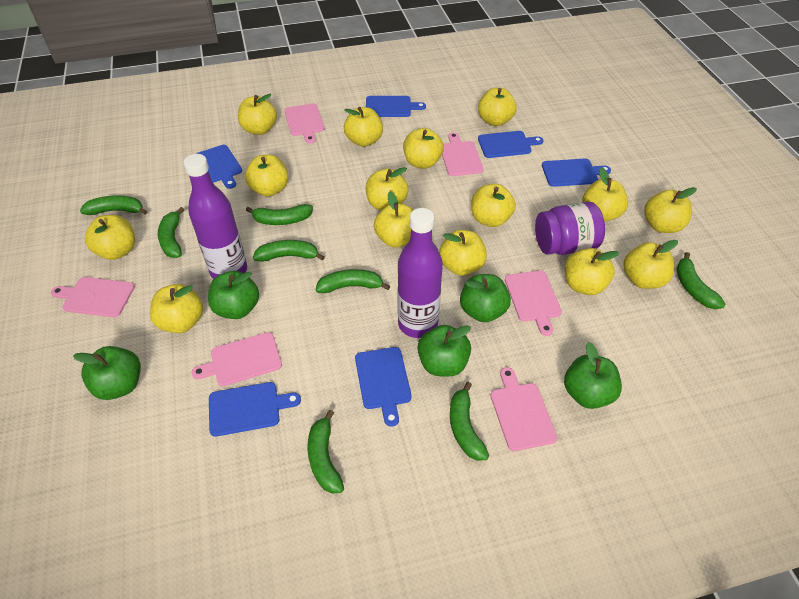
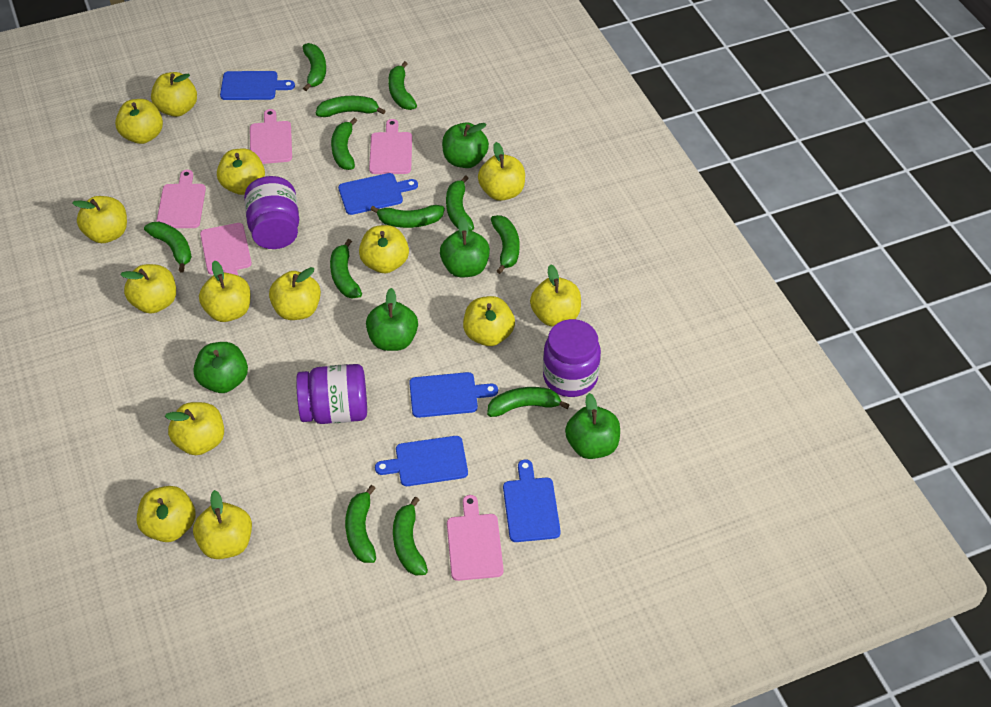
blue cutting board: [196,145,242,189] [209,382,301,437] [355,347,412,427] [366,96,426,117] [478,131,544,158] [542,159,611,187] = 6 -> [220,71,295,100] [338,173,418,215] [375,436,468,486] [409,372,498,418] [503,459,561,542] = 5
green banana: [80,195,148,215] [158,207,184,258] [246,204,313,225] [253,240,325,262] [307,410,344,494] [316,269,390,293] [450,382,489,461] [676,252,725,309] = 8 -> [144,222,192,272] [303,43,326,91] [316,96,385,117] [330,239,362,298] [331,118,357,170] [345,485,376,563] [370,205,445,228] [388,61,417,110] [393,497,428,575] [446,175,474,231] [487,387,570,417] [491,215,520,274] = 12
pink cutting board: [51,277,135,317] [191,332,282,386] [284,103,324,144] [442,132,484,176] [491,367,557,451] [505,270,562,336] = 6 -> [156,170,206,228] [200,223,252,275] [250,109,292,164] [369,119,412,174] [447,495,504,581] = 5
purple bottle: [183,154,247,279] [398,208,443,338] = 2 -> none = 0
purple jar: [535,202,605,255] = 1 -> [244,176,299,249] [296,364,367,424] [543,319,601,397] = 3
yellow apple: [85,215,135,260] [150,284,203,333] [238,94,277,135] [245,155,288,196] [344,107,383,147] [366,167,409,210] [374,192,413,248] [403,128,444,169] [439,230,487,276] [471,184,516,227] [478,88,517,126] [565,248,619,295] [582,167,628,222] [623,240,678,289] [644,187,697,233] = 15 -> [72,196,127,243] [115,99,163,144] [120,264,176,314] [137,486,196,542] [151,72,197,117] [165,402,224,455] [193,490,252,559] [199,260,251,322] [217,149,265,195] [269,267,321,320] [359,225,409,273] [463,296,515,346] [478,142,525,201] [530,264,581,326] = 14

